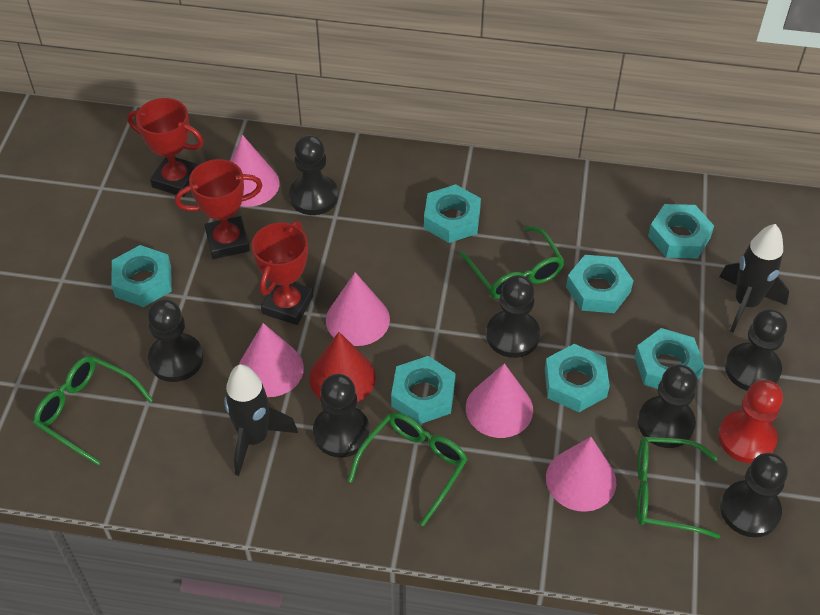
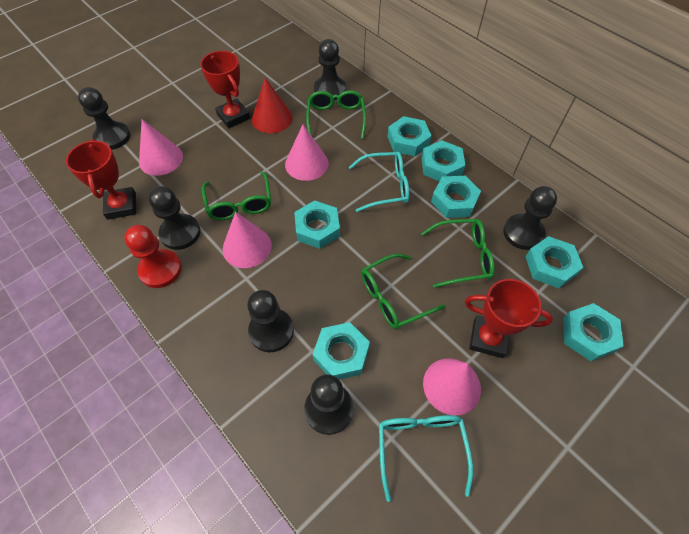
black pawn: [147,299,203,382] [289,135,338,215] [313,374,370,458] [486,275,540,358] [638,364,697,448] [720,453,788,537] [725,309,787,391] = 7 -> [78,87,130,150] [149,186,200,250] [247,290,294,352] [304,374,354,435] [314,39,346,100] [503,186,557,250] = 6
black rocket: [224,364,298,476] [719,224,789,333] = 2 -> none = 0
pink cone: [231,135,280,207] [239,323,304,397] [326,272,390,346] [466,363,533,438] [546,437,616,512] = 5 -> [139,119,183,176] [223,212,272,268] [285,125,329,181] [423,358,481,416] = 4
turquoise glasses: none = 0 -> [349,152,409,212] [379,415,473,502] = 2

